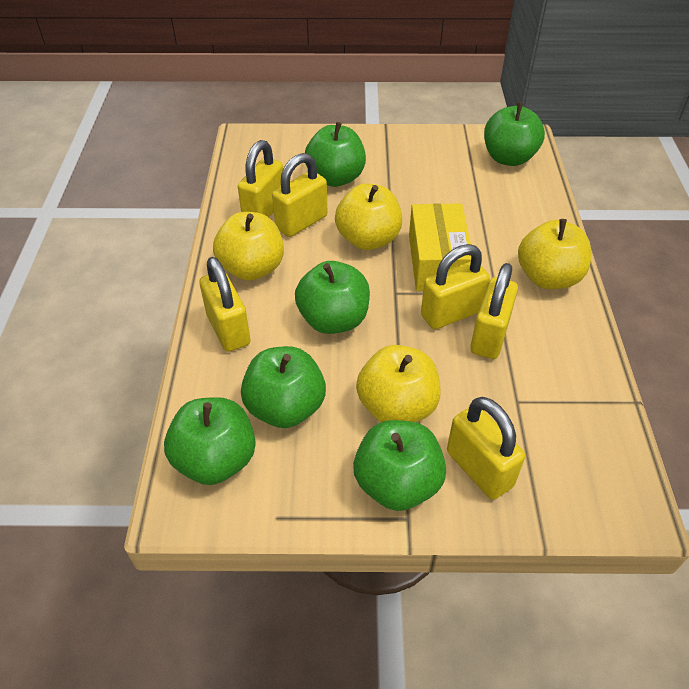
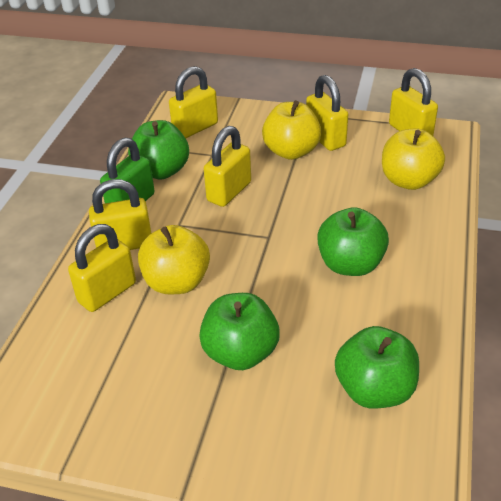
green apple: [164,397,256,485] [241,346,326,428] [295,261,370,334] [305,122,366,187] [353,420,446,511] [484,102,545,166] = 6 -> [128,120,189,179] [199,293,280,370] [317,207,389,276] [335,326,419,409] = 4
green padlock: none = 0 -> [100,138,155,203] = 1
yellow apple: [213,212,284,281] [335,183,402,250] [356,345,441,422] [518,219,591,289] = 4 -> [138,225,210,294] [262,100,321,160] [382,128,445,190] = 3
yellow box: [409,203,471,291] = 1 -> none = 0

